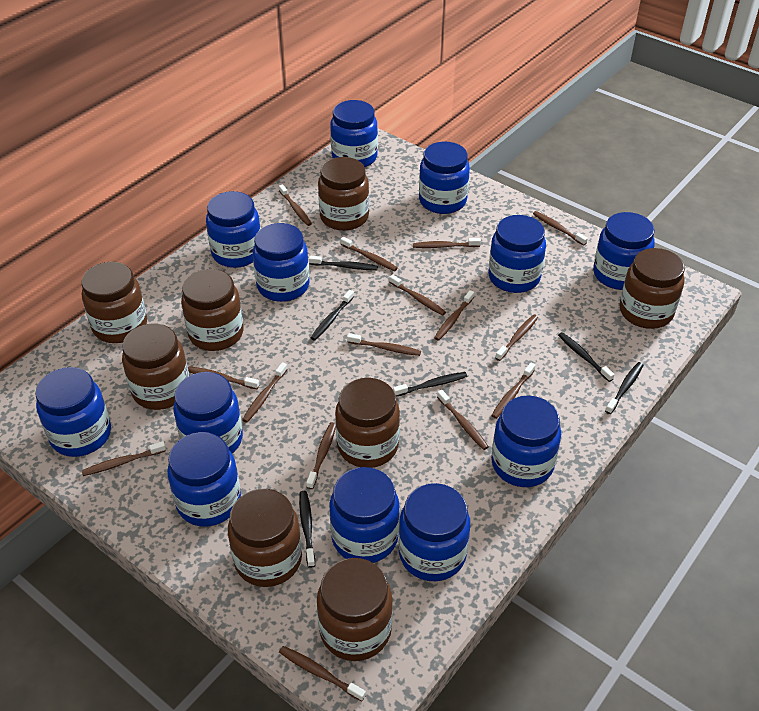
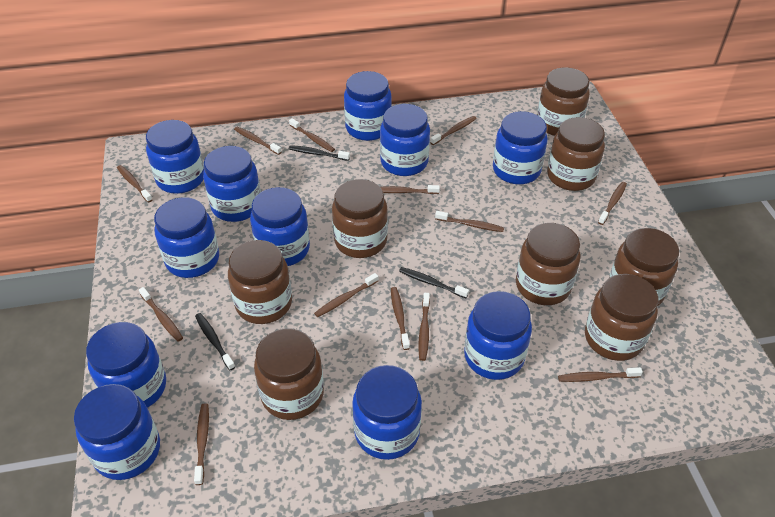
black toothbrush: [299,491,315,568] [309,256,378,270] [311,290,354,340] [393,372,467,397] [558,332,615,382] [605,362,643,414] = 6 -> [195,313,235,370] [289,145,350,161] [399,267,469,298] = 3
blue jar: [35,367,111,457] [167,432,241,526] [173,372,243,454] [206,191,261,268] [253,223,310,302] [329,467,400,563] [330,100,378,167] [398,483,470,581] [419,141,470,214] [488,215,546,293] [491,396,561,487] [593,212,655,290] = 12 -> [74,384,160,480] [86,322,166,408] [146,120,204,194] [154,197,219,278] [203,146,261,222] [250,187,310,266] [344,71,392,141] [352,365,422,460] [380,104,430,176] [464,291,532,380] [493,111,548,184] = 11
brown toothbrush: [82,441,166,476] [188,366,259,389] [242,362,288,423] [279,184,312,226] [279,646,366,702] [306,422,336,489] [340,237,398,271] [347,333,421,356] [389,274,446,316] [413,238,481,248] [434,290,474,341] [437,390,489,450] [491,363,535,419] [495,315,538,361] [533,211,588,246] = 15 -> [117,165,152,203] [139,287,183,341] [194,403,209,485] [234,127,282,155] [289,118,335,152] [314,273,378,317] [380,185,440,194] [391,287,410,350] [418,293,430,361] [430,116,477,145] [435,211,504,232] [558,367,643,382] [598,182,627,225] = 13

